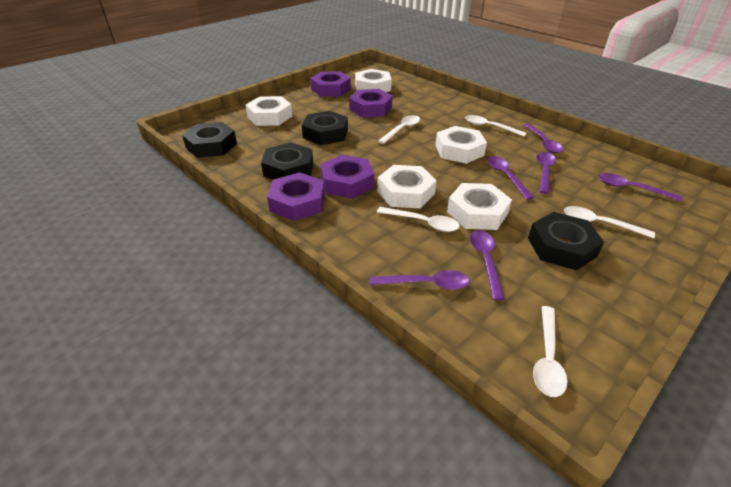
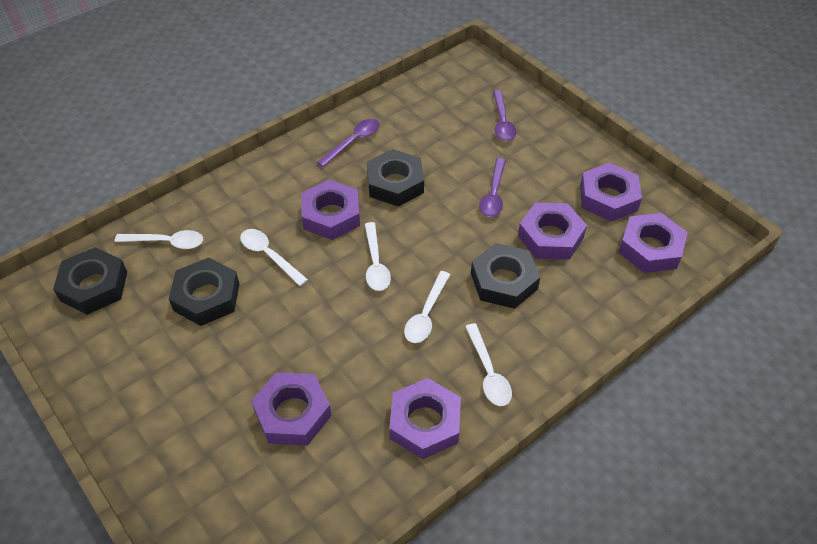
purple nut: [267,172,325,221] [310,72,351,97] [321,155,374,199] [349,89,393,118] = 4 -> [251,372,332,445] [302,180,360,240] [389,378,461,459] [518,203,587,260] [580,163,642,222] [619,213,688,273] = 6
purple spoon: [370,270,470,290] [470,230,505,301] [487,156,534,200] [523,123,563,153] [536,152,556,194] [598,173,682,202] = 6 -> [317,119,380,167] [479,158,506,217] [493,90,516,141] = 3
white nut: [246,96,292,126] [355,69,392,92] [377,165,437,208] [435,126,487,164] [447,183,512,230] = 5 -> none = 0

